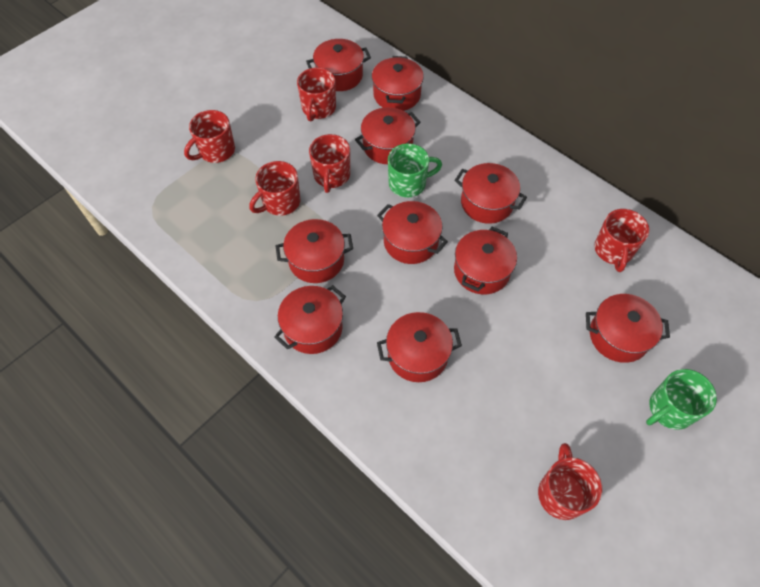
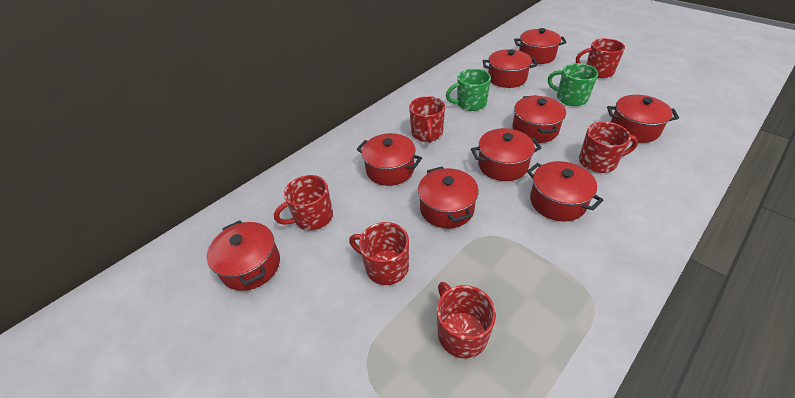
red pot: [274,285,346,354] [275,219,353,283] [306,39,371,91] [355,107,421,164] [372,56,424,111] [377,201,448,264] [377,312,462,382] [454,163,527,224] [454,227,517,294] [586,294,670,363] = 10 -> [206,221,280,291] [357,133,422,186] [418,167,479,229] [471,128,541,181] [483,49,537,88] [512,95,566,143] [514,28,567,64] [527,161,603,222] [607,95,679,143] = 9

